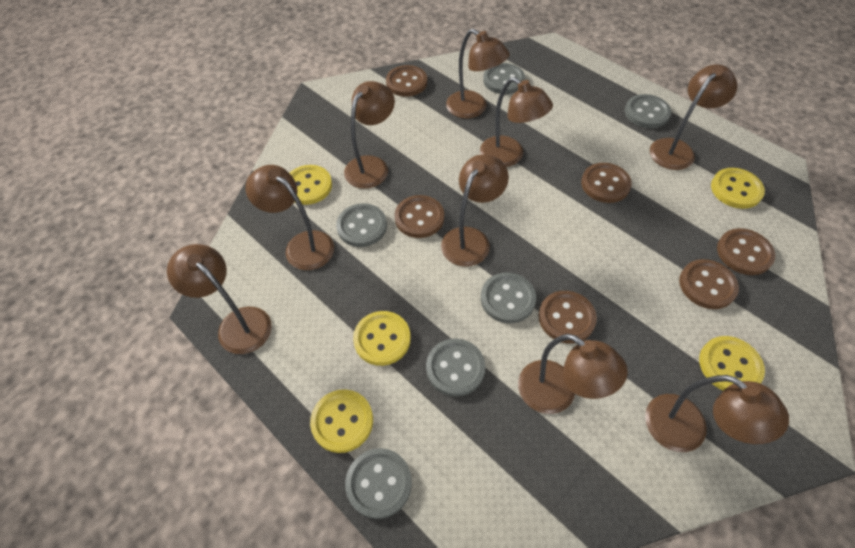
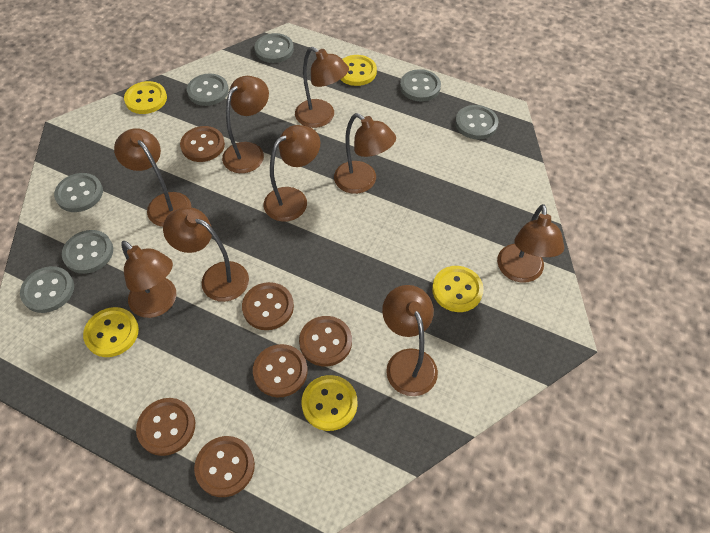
grey button: [336,203,387,247] [345,448,412,519] [426,338,485,397] [481,272,536,323] [483,63,525,94] [625,94,671,128] = 6 -> [20,266,74,313] [54,173,103,212] [62,230,113,274] [187,74,229,106] [255,33,294,63] [400,69,441,102] [455,105,499,139] = 7

